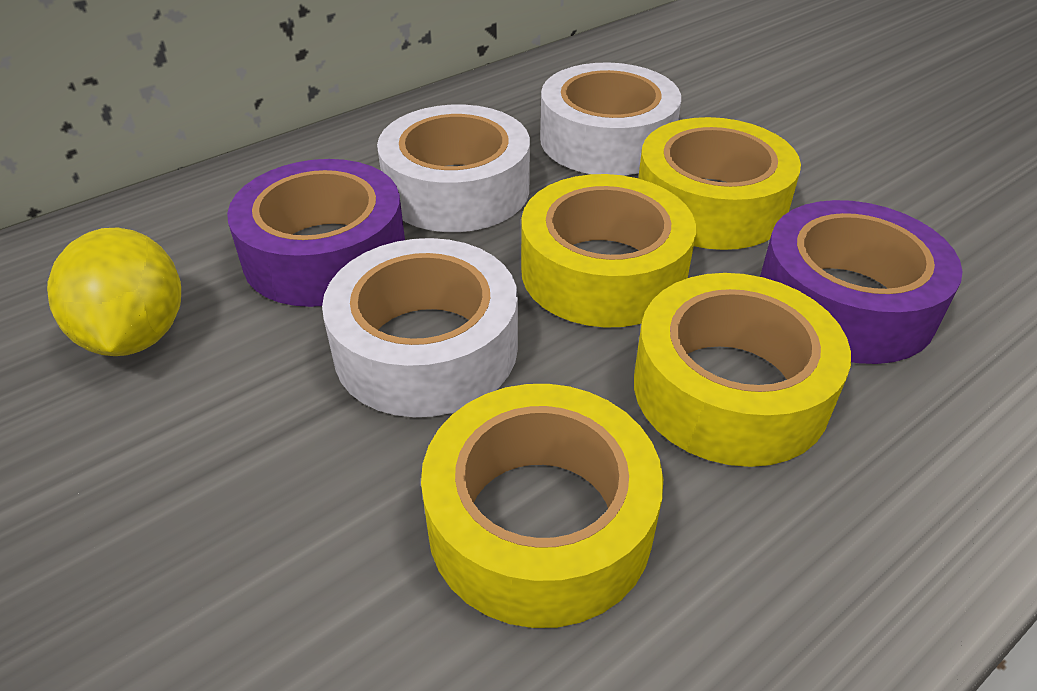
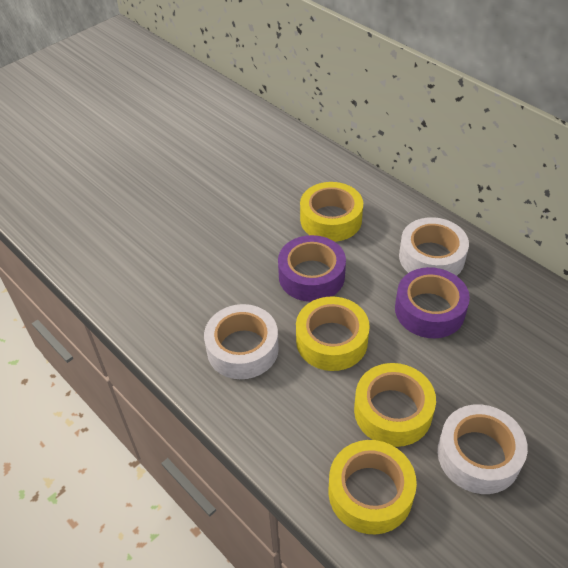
yellow lemon: [47,228,181,356] = 1 -> none = 0

